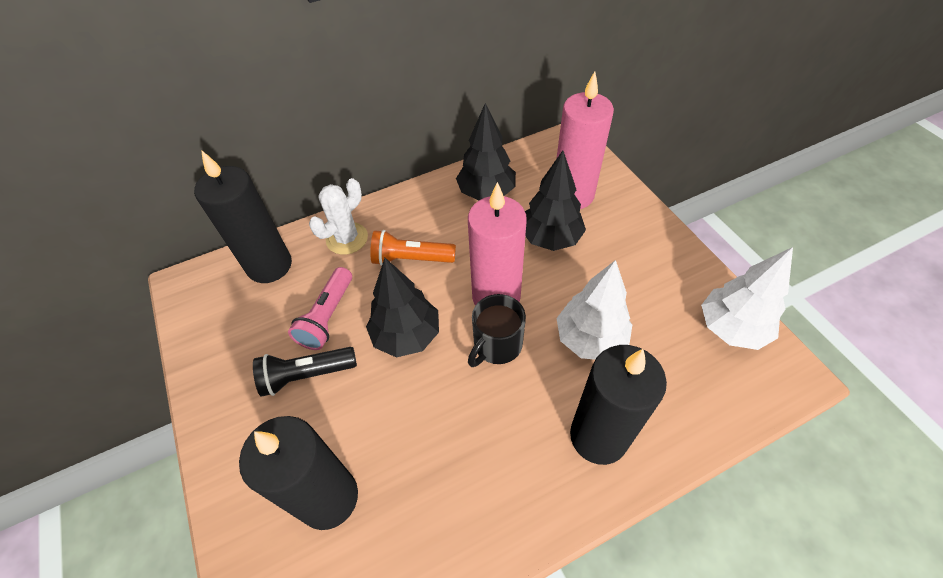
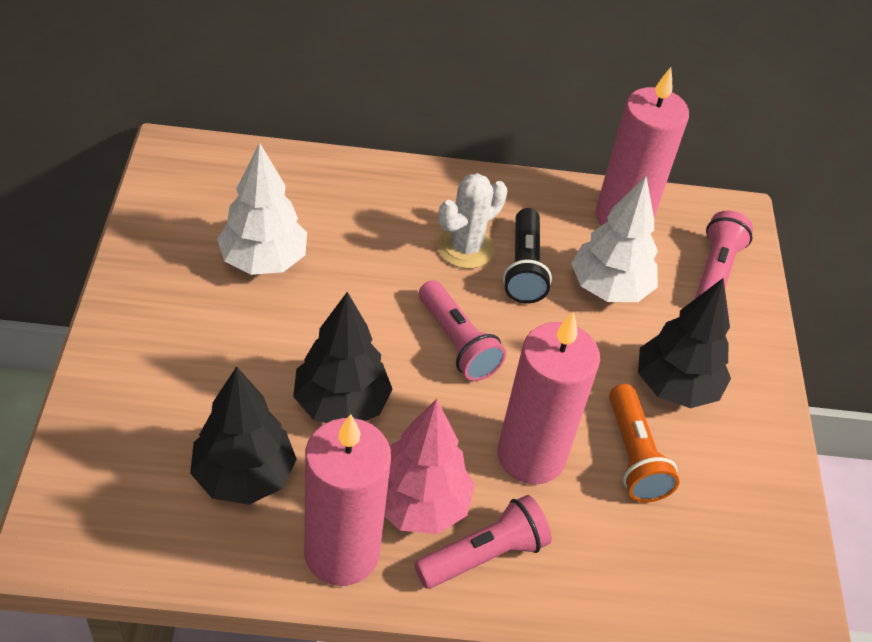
black candle: [194,150,292,283] [239,416,358,530] [570,345,667,465] = 3 -> none = 0
black mug: [468,294,526,367] = 1 -> none = 0
pink candle: [468,182,527,306] [556,72,614,209] = 2 -> [304,414,391,586] [498,312,600,484] [596,67,689,226] = 3
pink flashlight: [288,267,352,350] = 1 -> [415,495,552,589] [419,280,506,381] [695,211,753,299] = 3
pink tree: none = 0 -> [384,399,475,534] = 1

